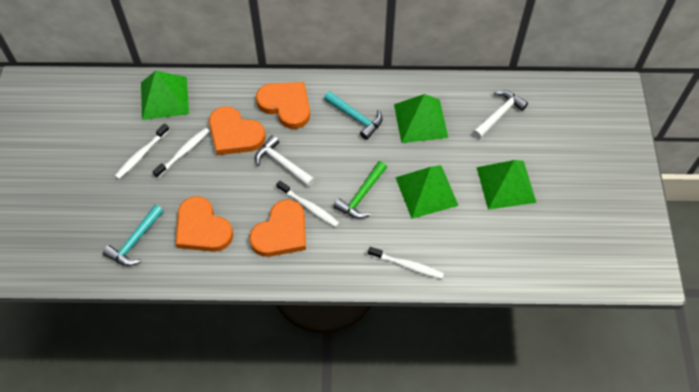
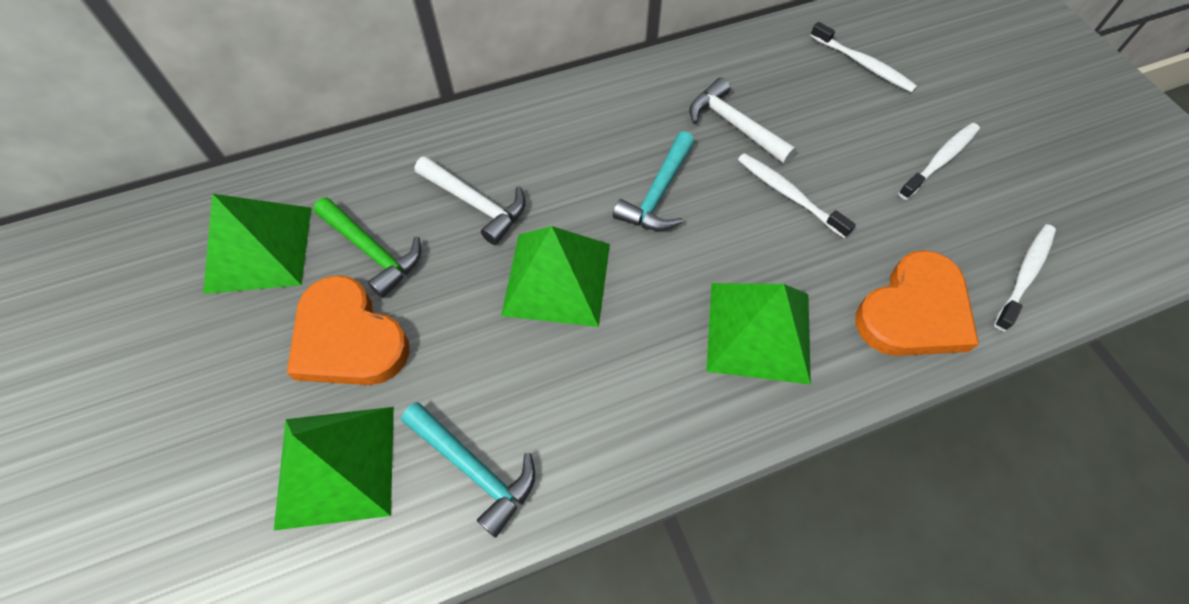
orange heart: [176,196,233,252] [209,106,266,155] [249,199,306,257] [256,82,310,129] = 4 -> [287,275,409,385] [855,250,979,356] = 2

